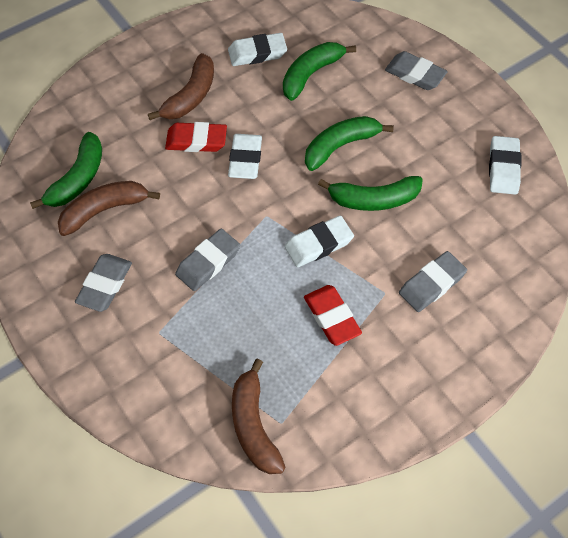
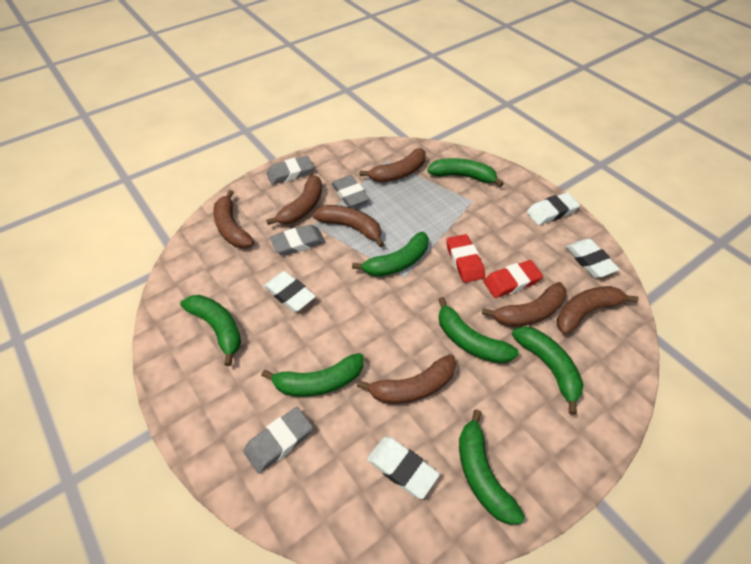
brown banana: [58,181,160,236] [148,53,214,120] [232,359,286,474] = 3 -> [213,190,254,248] [266,175,322,225] [313,205,384,247] [357,354,456,404] [359,148,426,182] [482,282,567,327] [557,286,639,335] = 7
green banana: [30,132,102,209] [283,42,356,101] [305,116,394,171] [318,176,423,211] = 4 -> [180,295,241,366] [261,353,364,397] [352,232,429,277] [427,158,504,187] [438,297,519,364] [459,409,525,525] [512,326,583,415] = 7

